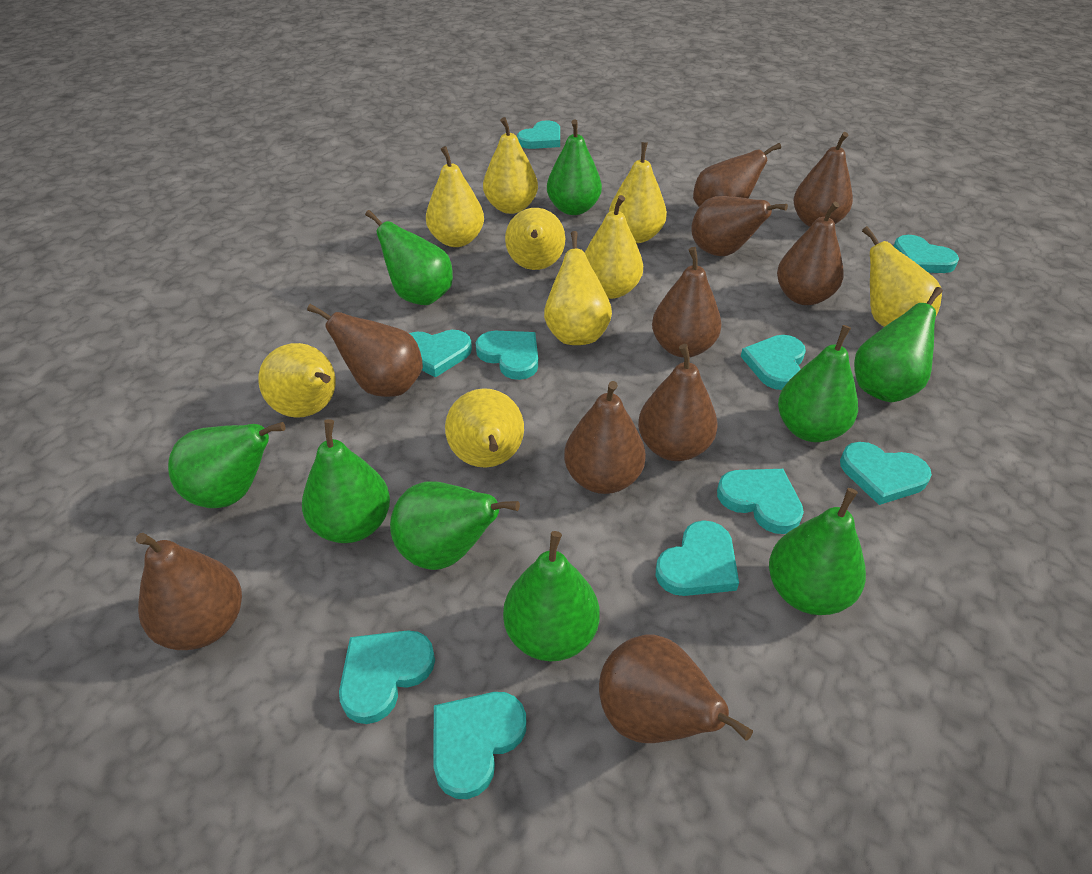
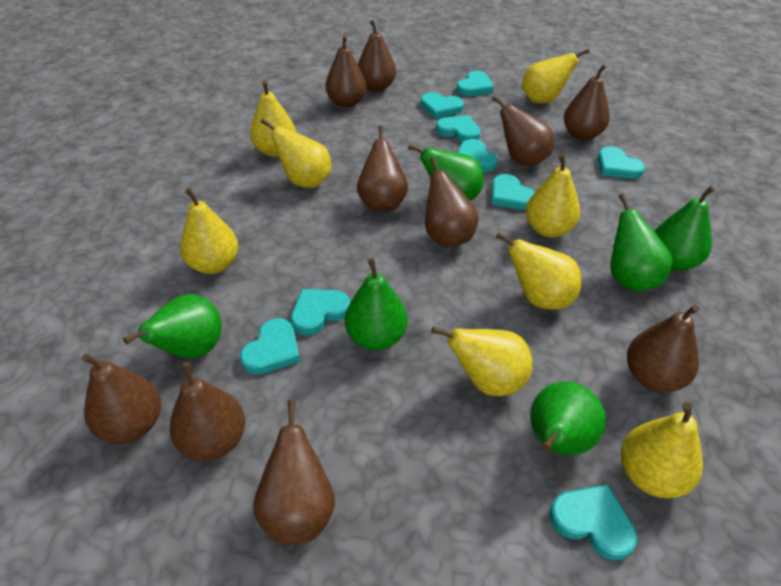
green pear: [168,422,286,508] [302,419,390,543] [365,210,453,305] [390,481,520,570] [503,531,600,661] [547,119,602,215] [769,488,866,615] [778,325,858,442] [854,287,943,402] = 9 -> [123,294,222,358] [345,258,408,350] [408,144,484,201] [530,381,606,455] [610,193,673,291] [654,186,715,271] = 6
turquoise heart: [339,630,435,724] [409,330,472,377] [433,692,526,799] [476,331,538,380] [517,120,560,149] [656,520,739,596] [717,469,804,534] [741,335,806,390] [840,442,932,505] [894,235,959,273] = 10 -> [240,318,300,374] [291,289,350,335] [420,92,464,118] [436,115,481,142] [456,71,494,96] [457,139,498,172] [491,174,535,210] [549,484,637,560] [598,146,645,179] = 9
yellow pear: [258,343,336,418] [426,146,484,247] [445,388,524,468] [483,117,538,214] [505,208,565,270] [544,231,612,345] [585,195,643,299] [609,142,667,243] [862,226,942,327] = 9 -> [180,188,238,274] [250,81,296,157] [261,119,331,188] [431,326,533,396] [496,232,581,310] [522,49,589,104] [526,154,580,237] [621,402,703,498] = 8

